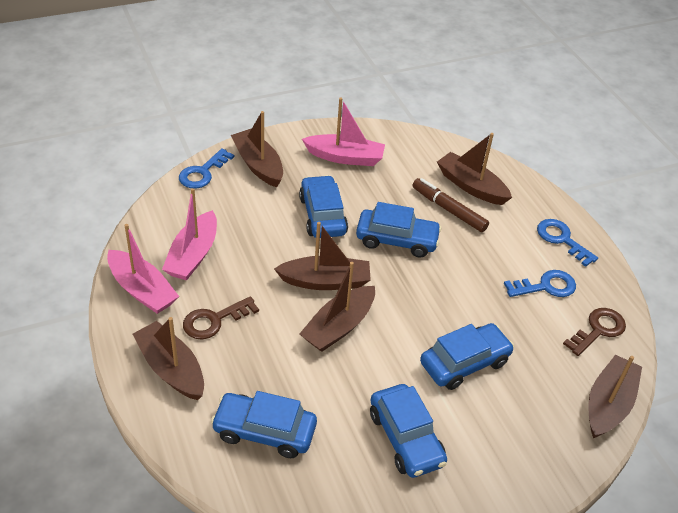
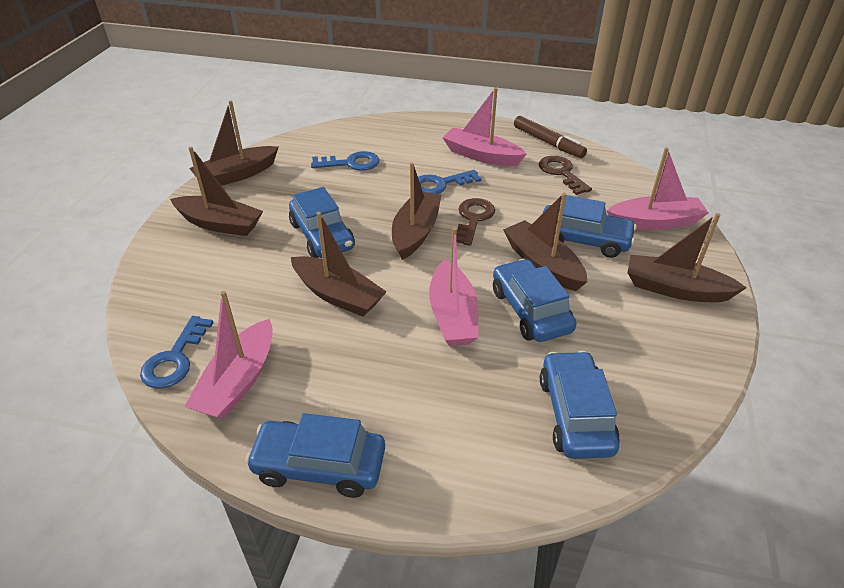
pink boat: [107,224,179,314] [162,188,217,280] [302,97,385,166] = 3 -> [184,291,273,419] [429,227,478,346] [442,87,527,166] [607,147,709,230] = 4

